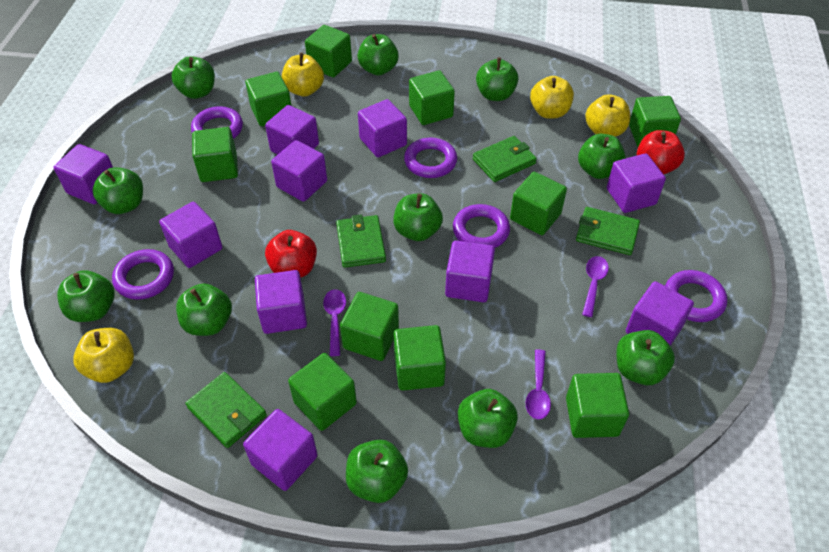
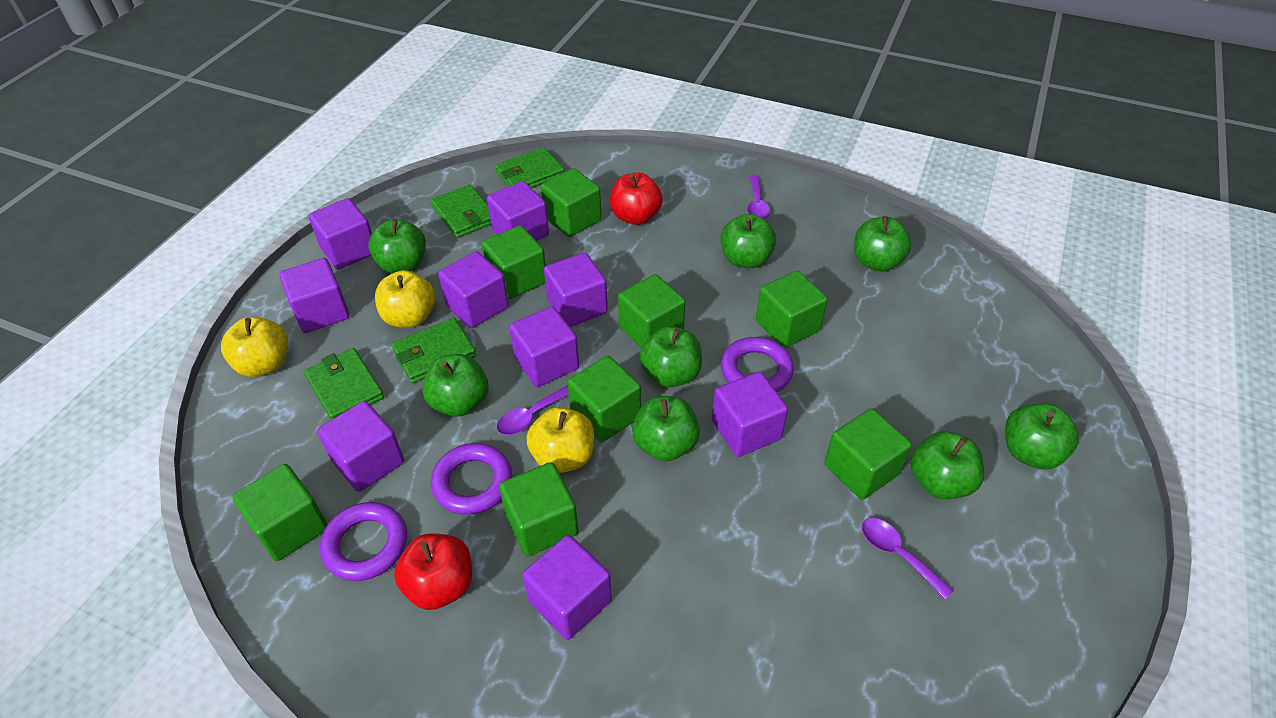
green apple: [57,270,115,322] [93,167,143,214] [171,56,215,99] [176,283,232,336] [346,439,408,503] [357,34,399,76] [393,193,443,241] [458,389,518,448] [476,57,518,101] [578,134,626,179] [616,330,675,385] = 11 -> [368,219,426,273] [422,354,489,417] [632,396,700,461] [639,326,702,387] [721,214,776,268] [854,216,912,272] [911,431,984,499] [1005,403,1079,469] = 8
green cube: [192,127,238,182] [245,72,291,126] [288,353,357,431] [305,25,352,78] [340,292,399,361] [394,325,446,391] [409,70,455,125] [510,172,567,235] [566,373,629,438] [629,96,681,146] = 10 -> [232,464,328,561] [482,225,546,299] [499,462,579,557] [541,168,602,237] [567,356,641,442] [618,274,686,348] [756,270,828,348] [824,408,912,500] = 8
purple cube: [53,144,113,204] [159,202,222,268] [243,409,318,491] [255,270,307,334] [265,105,319,154] [271,140,327,202] [358,99,407,157] [445,240,495,302] [607,153,666,213] [626,281,694,346] = 10 -> [279,258,350,333] [309,198,372,270] [317,401,404,492] [438,251,509,328] [487,181,549,241] [509,306,579,387] [522,535,612,640] [544,253,608,327] [712,371,788,457] = 9
purple ring: [112,249,174,300] [191,106,243,139] [404,138,457,178] [453,204,510,248] [665,270,727,322] = 5 -> [320,502,407,581] [431,443,512,515] [721,337,794,392] = 3
yellow apple: [73,328,134,383] [282,53,324,97] [530,76,574,119] [585,94,630,137] = 4 -> [221,317,288,377] [375,270,436,328] [526,407,594,473] = 3

